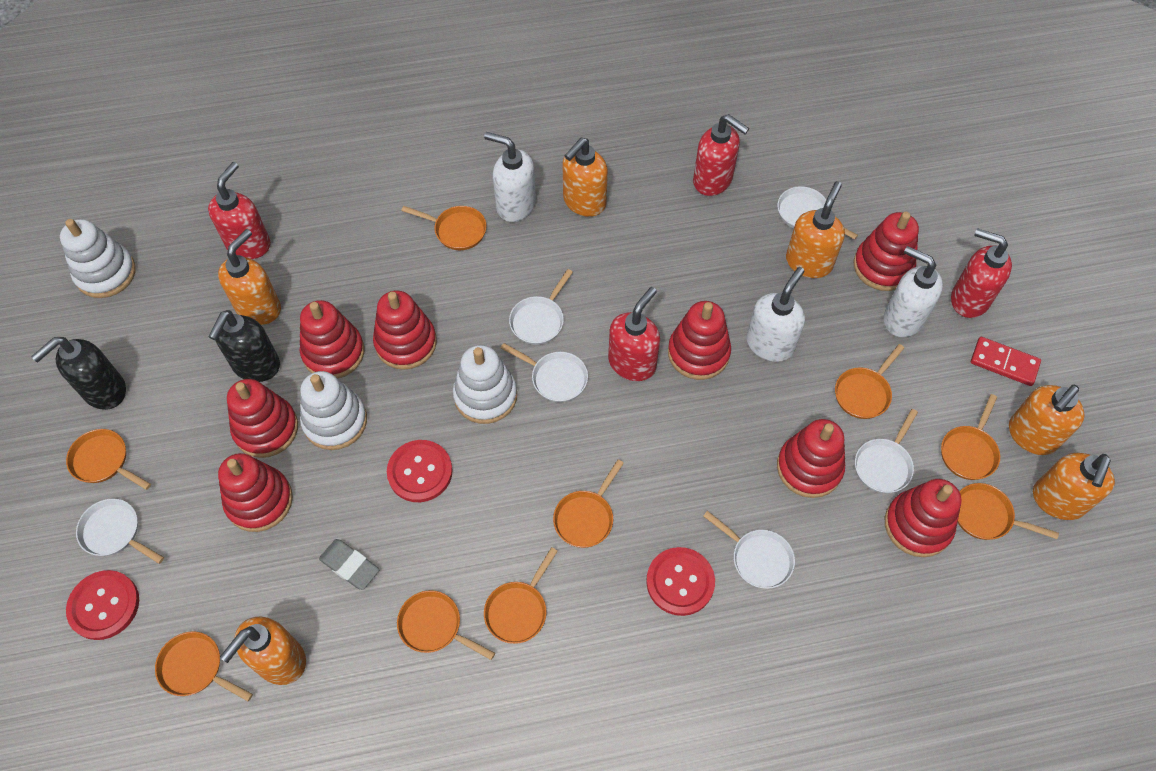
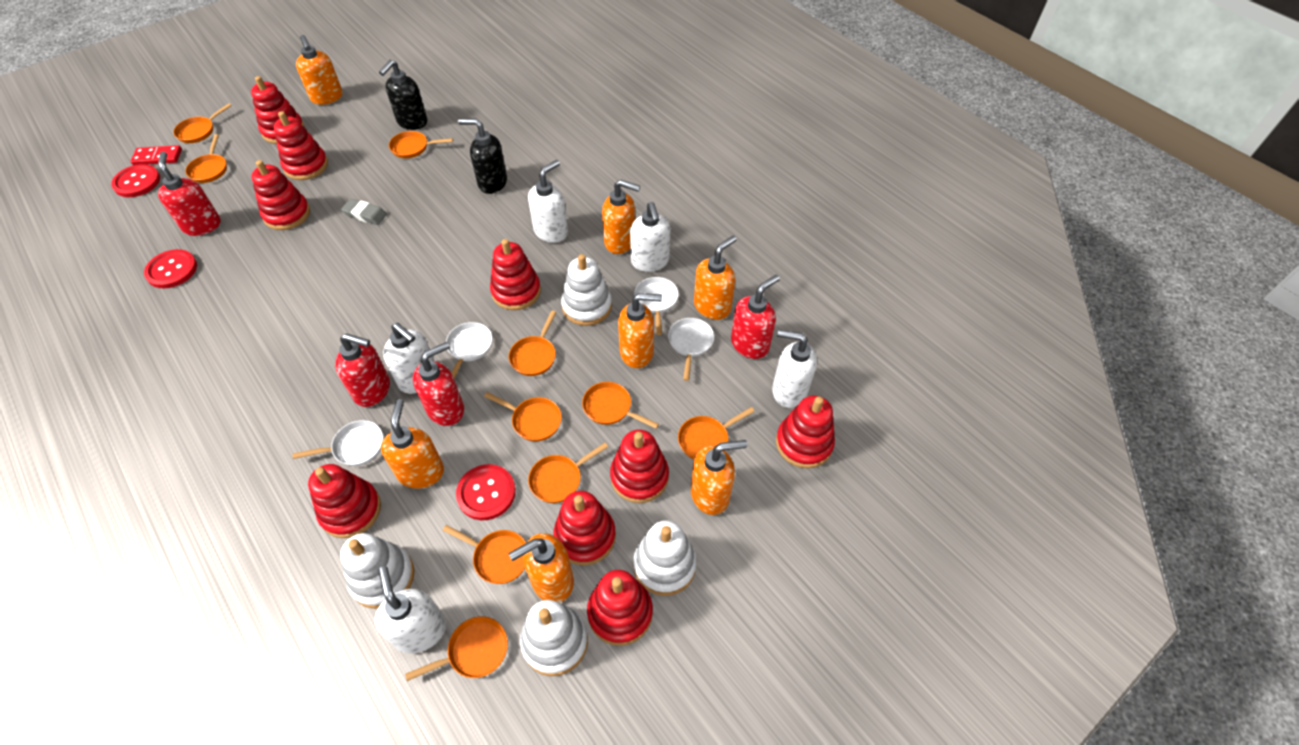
orange pan: [66,429,151,490] [155,632,253,701] [397,590,495,660] [401,206,487,250] [484,547,558,644] [553,459,624,548] [835,344,904,419] [941,394,1000,480] [958,483,1059,540] = 9 -> [173,103,232,143] [185,134,227,183] [389,131,453,158] [405,616,508,681] [443,525,526,584] [484,392,562,441] [509,310,556,376] [528,443,608,503] [582,382,659,429] [678,407,755,459] = 10
orange soap dispenser: [218,229,281,325] [220,617,306,685] [563,138,608,217] [786,181,845,278] [1009,385,1085,455] [1033,453,1115,520] = 6 -> [296,35,343,105] [381,399,444,489] [509,533,574,603] [602,179,640,254] [618,293,662,368] [691,440,747,515] [694,236,737,320] = 7
red stacking toy: [218,453,293,532] [227,379,298,458] [300,300,364,379] [373,291,437,370] [668,301,731,380] [777,419,845,498] [853,212,919,291] [885,479,961,557] = 8 -> [251,76,305,144] [251,160,310,230] [274,111,328,180] [308,464,381,538] [490,239,541,310] [553,491,616,566] [587,570,653,646] [610,430,669,503] [776,395,835,468] = 9
white pan: [76,499,164,564] [501,343,588,402] [509,269,573,345] [703,511,795,589] [777,186,858,240] [855,409,918,493] = 6 -> [293,420,383,466] [446,322,493,379] [634,277,679,335] [668,318,714,381] = 4
white soap dispenser: [484,132,536,222] [746,267,805,362] [884,246,943,337] = 3 -> [375,566,446,654] [383,323,435,394] [528,160,568,243] [630,202,670,272] [772,330,817,408] = 5
white stacking toy: [60,219,136,298] [300,371,367,450] [453,345,517,424] = 3 -> [340,533,414,609] [520,600,588,676] [561,254,612,326] [633,520,697,596] = 4

